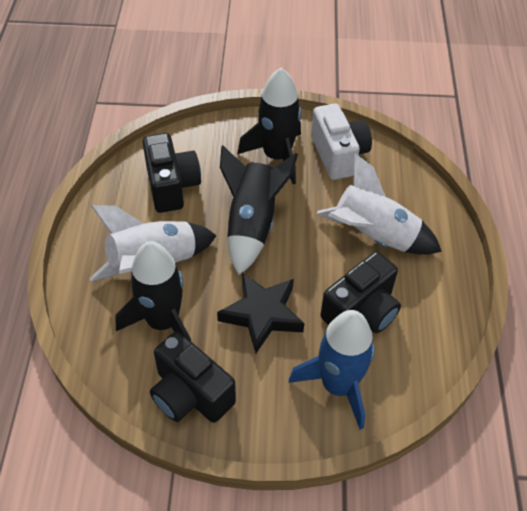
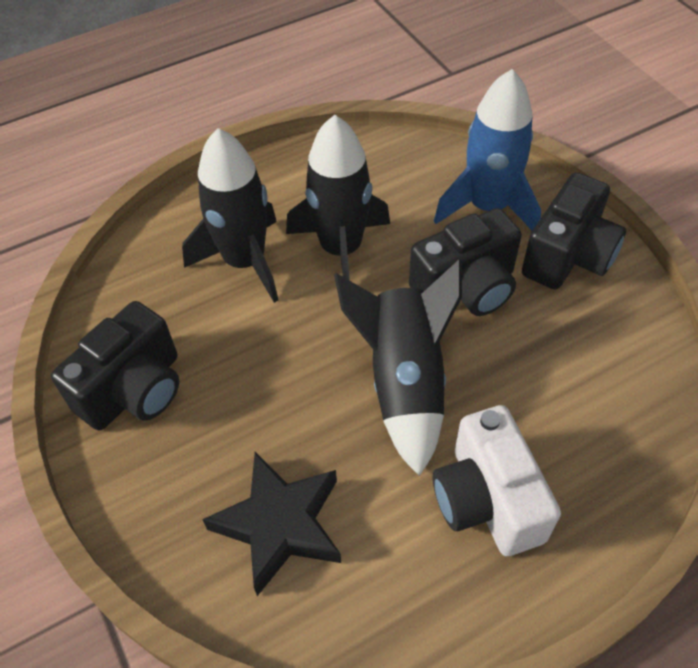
white rocket: [90,205,217,281] [316,153,442,255] = 2 -> none = 0

